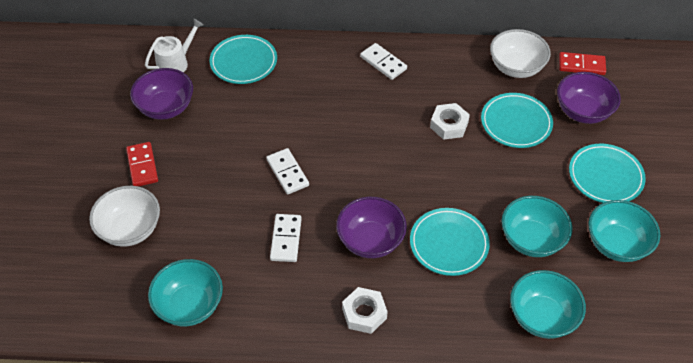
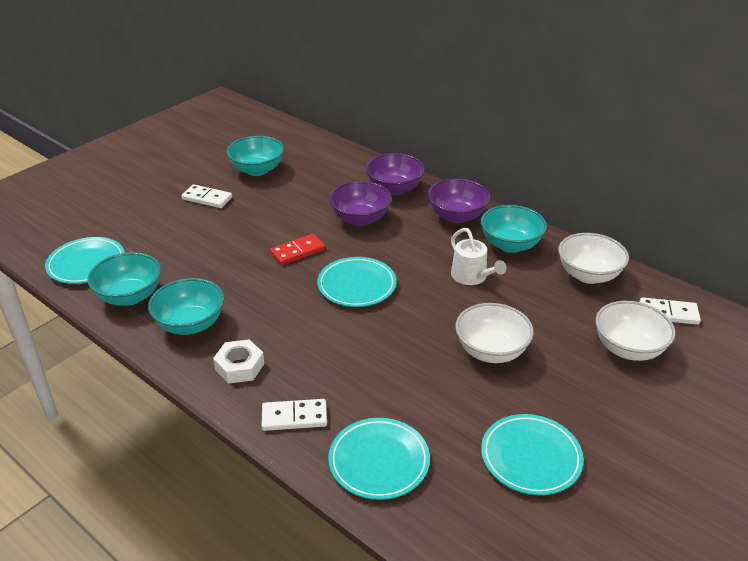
red domino: [126,142,158,187] [559,52,606,75] = 2 -> [270,234,325,265] = 1
white bowl: [89,186,160,247] [490,29,551,78] = 2 -> [455,303,534,363] [558,233,629,284] [595,301,676,361] = 3
white nut: [342,287,388,334] [430,103,470,140] = 2 -> [213,339,264,384] = 1

